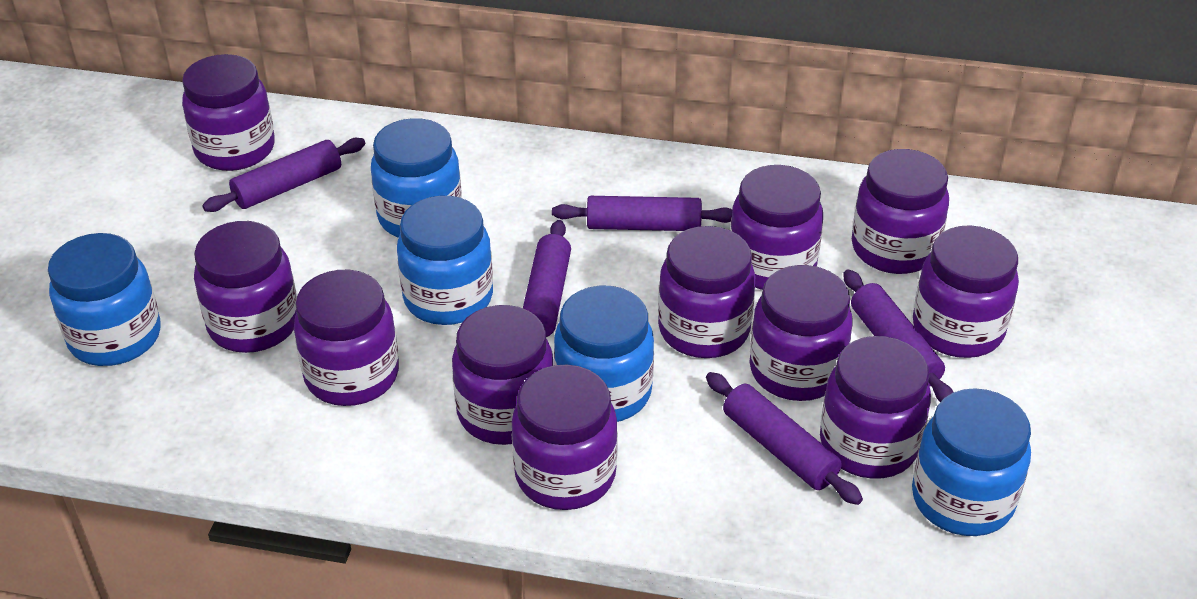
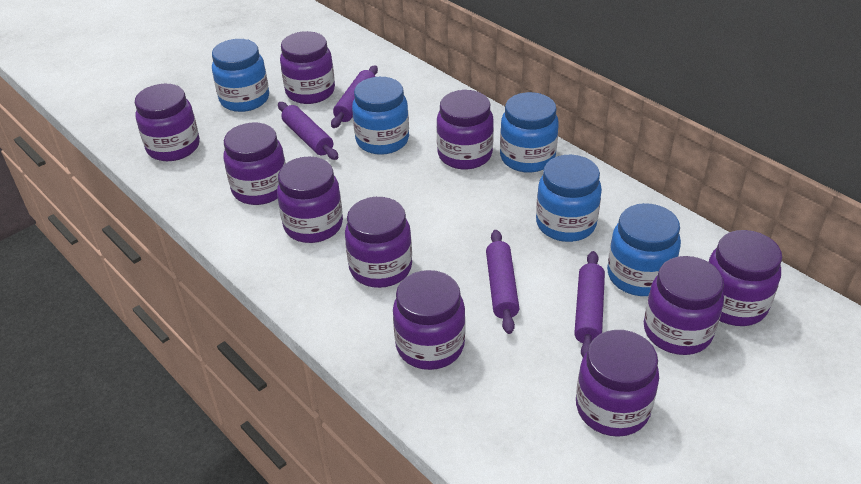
purple jar: [182,54,275,171] [194,221,297,353] [294,270,399,406] [452,305,553,445] [512,365,618,510] [658,226,755,358] [730,165,823,290] [750,265,853,401] [820,336,931,479] [852,149,949,274] [913,225,1019,358] = 11 -> [135,84,200,161] [223,123,286,205] [277,157,343,243] [280,31,335,104] [345,197,412,288] [393,270,465,370] [437,90,494,170] [576,330,659,437] [644,256,724,355] [709,230,782,326] = 10
purple rolling pin: [202,138,365,212] [523,220,571,337] [552,196,732,231] [706,372,863,505] [843,269,953,402] = 5 -> [278,102,339,160] [331,65,378,128] [486,230,519,334] [574,251,605,357] = 4

